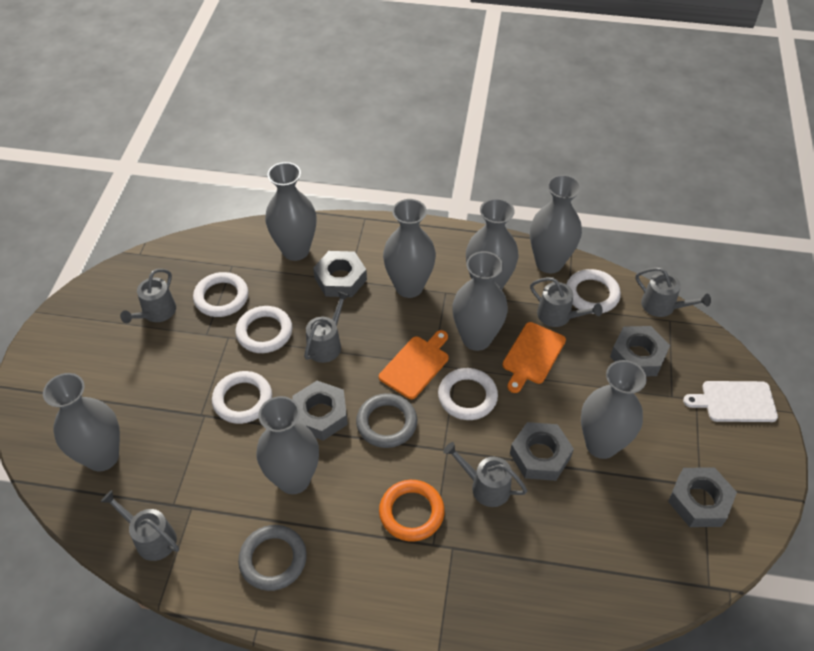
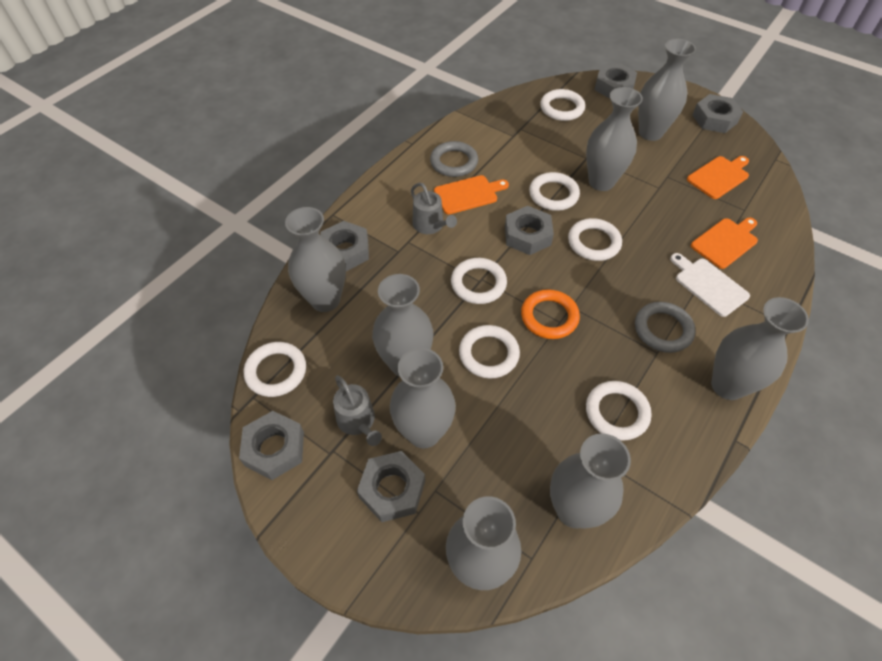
grey nut: [292,381,348,441] [313,251,367,297] [510,422,574,481] [610,326,670,376] [668,467,737,527] = 5 -> [239,411,304,480] [321,221,369,271] [357,451,425,522] [505,206,554,255] [594,63,637,99] [692,94,743,133] = 6
grey watering can: [101,490,179,561] [120,269,176,323] [304,291,350,363] [443,442,527,507] [530,277,603,327] [635,267,711,317] = 6 -> [333,375,382,446] [411,183,457,234] = 2
orange cutting board: [379,330,449,399] [502,322,566,393] = 2 -> [434,175,509,214] [687,156,749,199] [691,218,758,269] = 3
white ring: [193,272,248,317] [212,371,272,424] [235,306,292,353] [438,368,498,420] [566,269,621,314] = 5 -> [244,342,306,397] [451,258,507,304] [459,325,520,379] [529,172,580,211] [540,89,585,121] [568,218,622,261] [586,381,651,441] = 7

